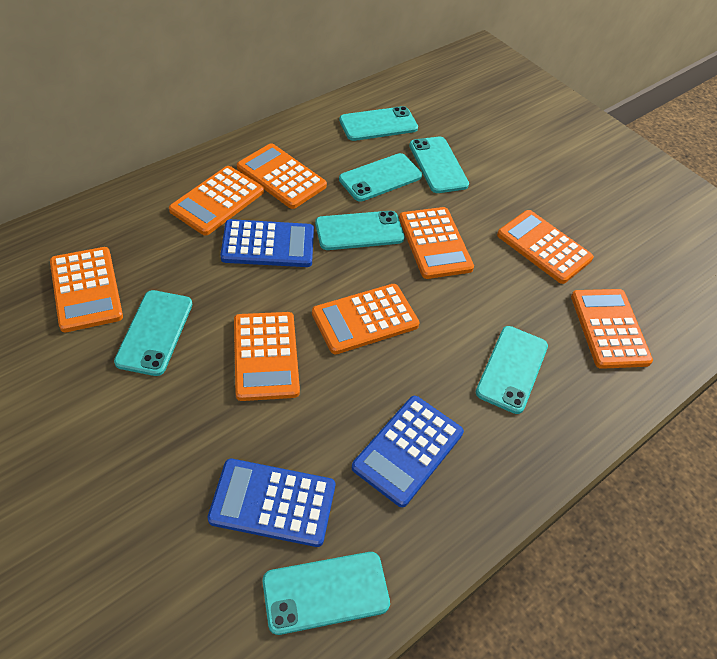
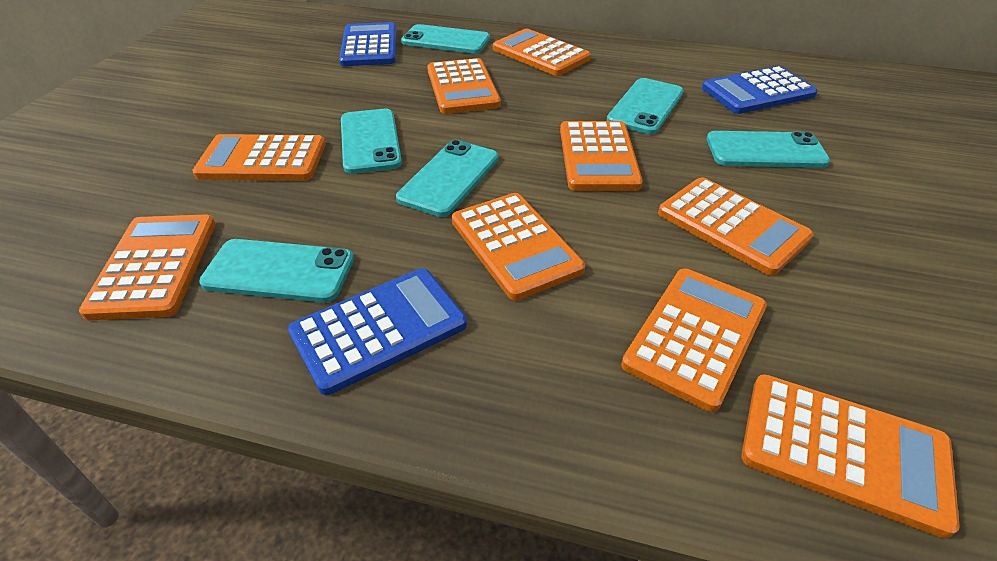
orange calculator: [50,247,123,332] [169,166,264,236] [234,312,300,401] [237,143,327,209] [312,284,420,354] [399,207,474,279] [497,210,594,284] [571,289,653,369] = 8 -> [79,214,216,320] [192,134,326,180] [427,58,501,114] [452,193,585,301] [493,29,591,76] [560,121,643,191] [621,268,767,412] [658,177,814,276] [741,374,960,538] = 9
turquoise phone: [114,290,192,376] [263,552,390,635] [315,211,404,250] [339,106,418,141] [339,153,422,202] [409,137,469,193] [476,326,548,414] = 7 -> [199,239,354,302] [341,109,402,174] [396,140,499,217] [401,24,490,53] [607,78,684,134] [707,131,830,168] = 6

